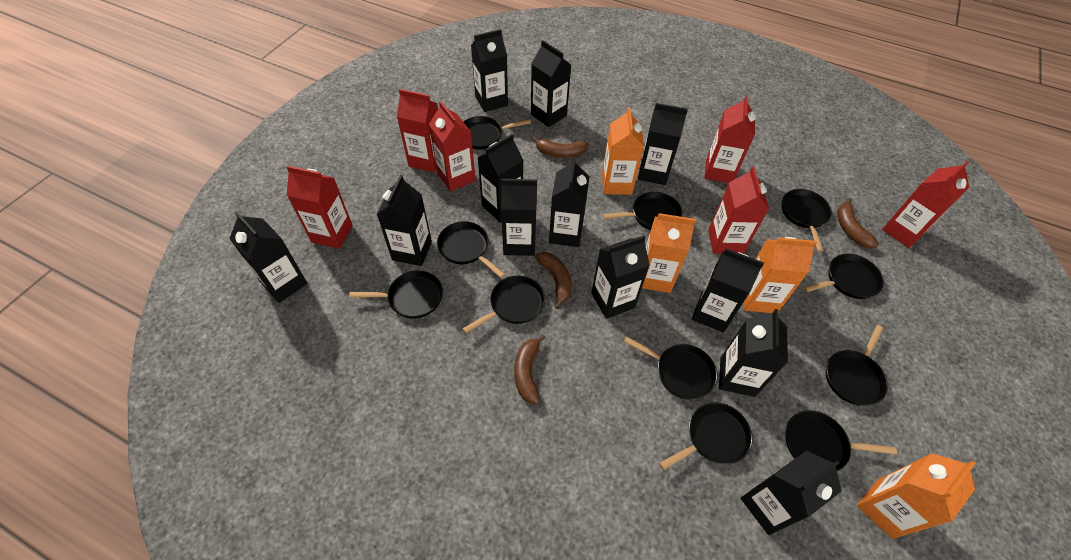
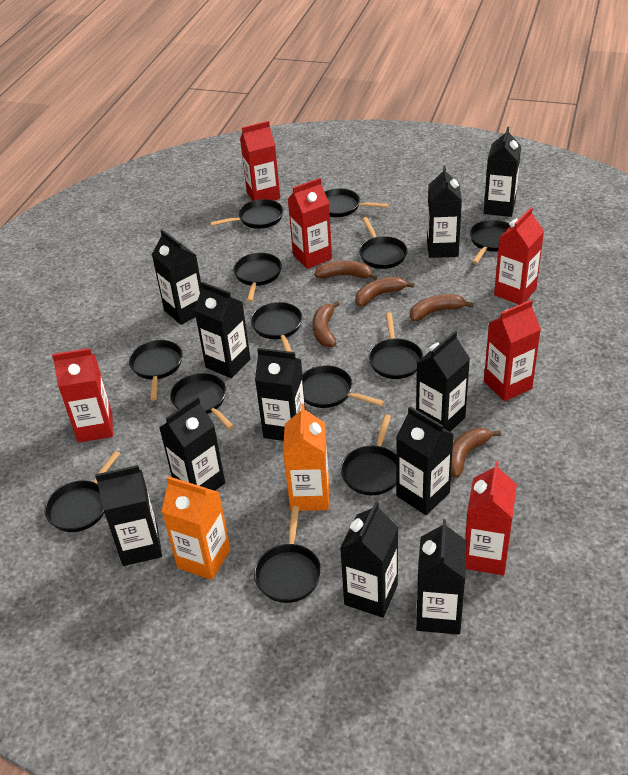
black carton: [229,212,308,303] [377,175,432,266] [471,29,508,112] [477,134,523,223] [501,179,537,256] [531,40,571,127] [549,157,590,247] [591,235,650,319] [638,103,688,185] [692,248,764,333] [719,309,788,397] [740,451,841,535] = 12 -> [95,465,162,566] [152,230,202,325] [159,396,225,491] [194,282,251,378] [255,348,306,441] [340,501,398,618] [396,406,454,515] [416,331,470,432] [416,519,466,635] [427,166,462,258] [484,127,521,217] = 11
black pan: [349,271,443,319] [437,221,505,278] [462,276,545,333] [463,116,531,149] [602,192,682,230] [624,337,717,399] [659,402,753,470] [782,189,832,252] [785,410,897,471] [804,254,884,299] [826,325,888,406] = 11 -> [45,451,120,532] [129,340,183,400] [170,373,234,430] [210,199,283,229] [233,253,282,302] [251,302,302,352] [254,506,321,603] [302,365,384,408] [324,188,389,217] [341,414,396,495] [359,217,407,269] [368,312,423,379] [469,220,510,264] = 13
brown banana: [514,334,546,404] [532,136,588,158] [535,252,572,309] [837,198,879,248] = 4 -> [312,301,340,347] [315,260,377,280] [355,277,415,307] [410,294,473,321] [451,428,501,478] = 5
orange carton: [602,107,644,195] [642,213,696,293] [743,237,817,313] [857,453,976,539] = 4 -> [161,476,231,580] [283,404,329,511] = 2

